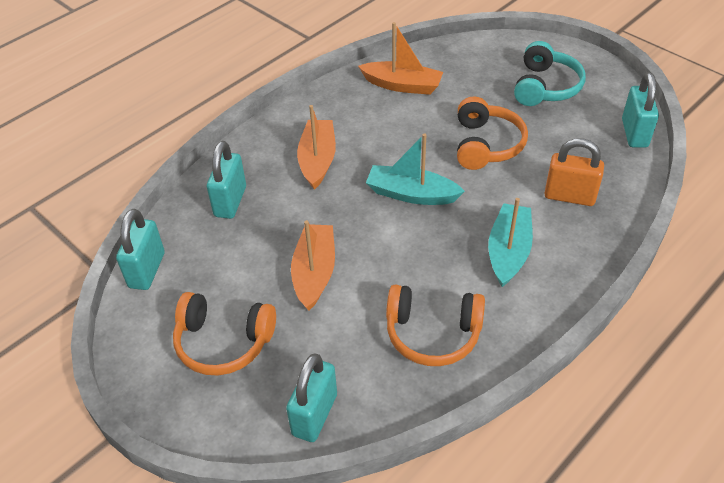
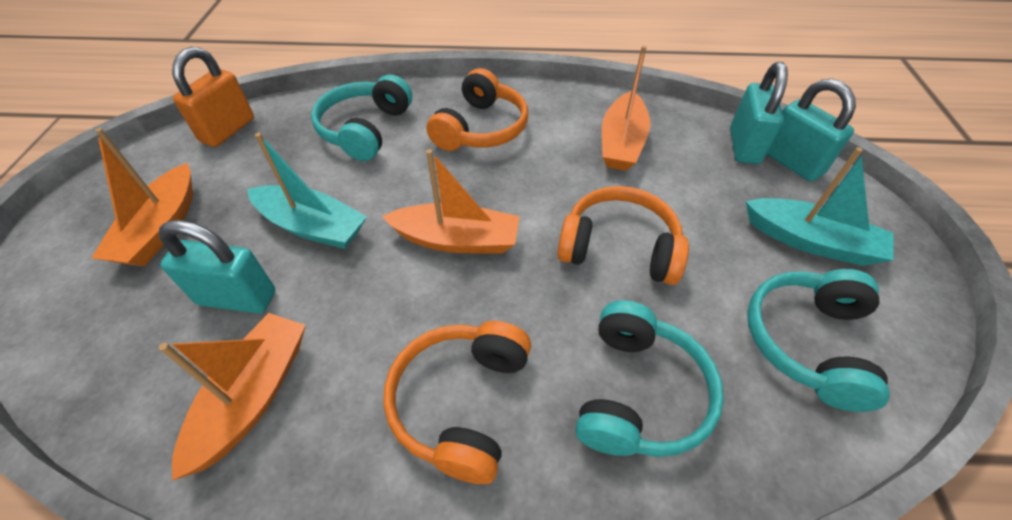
orange boat: [291,220,335,310] [297,105,336,190] [358,22,443,95] = 3 -> [91,128,193,266] [159,313,306,480] [382,149,520,254] [602,46,650,171] = 4
turquoise headphones: [514,41,586,106] = 1 -> [311,75,412,161] [575,300,724,457] [747,269,890,412] = 3
turquoise padlock: [116,209,165,290] [207,141,246,219] [286,354,337,442] [622,72,659,148] = 4 -> [159,220,275,314] [730,62,788,164] [767,79,856,182] = 3

